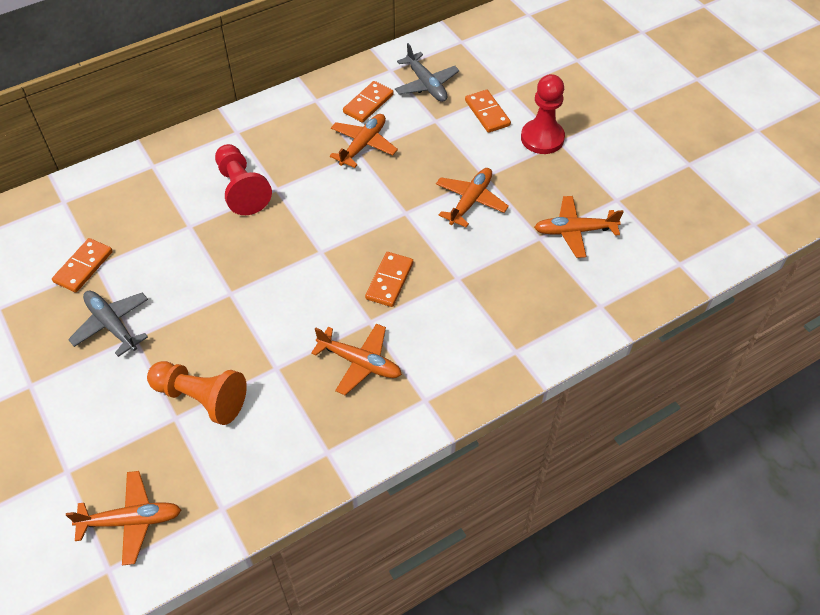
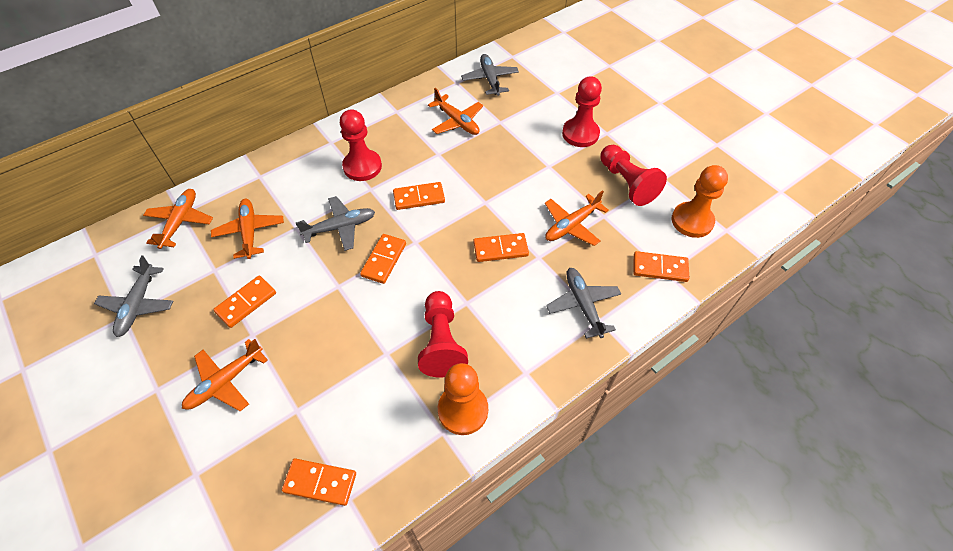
grey plane: [68,291,148,357] [395,43,459,102] = 2 -> [94,255,173,337] [296,196,375,251] [461,54,519,96] [546,268,621,339] = 4
orange domino: [52,238,113,293] [343,81,393,123] [365,252,413,307] [465,90,511,133] = 4 -> [213,276,276,328] [282,459,356,506] [360,234,406,284] [393,182,445,210] [473,233,529,262] [634,251,689,282] = 6
orange pawn: [147,361,247,425] = 1 -> [438,363,488,435] [671,165,728,238] = 2
red pawn: [215,144,272,215] [521,74,565,154] = 2 -> [340,110,382,181] [418,291,468,378] [562,76,602,147] [600,145,667,206] = 4

